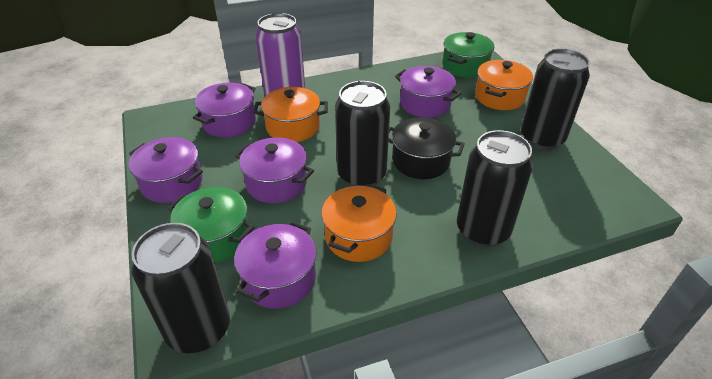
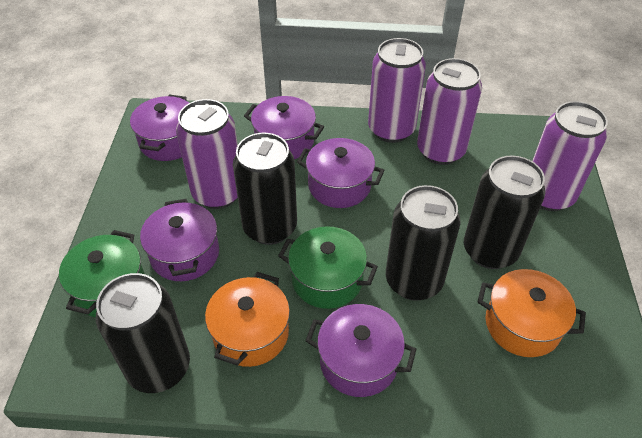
black pot: [388,117,465,179] = 1 -> none = 0
orange pot: [253,87,328,142] [321,184,397,262] [475,60,533,110] = 3 -> [205,272,290,367] [477,269,586,357] = 2
purple can: [256,13,305,96] = 1 -> [176,99,238,209] [368,38,426,143] [417,58,482,165] [532,101,608,211] = 4

